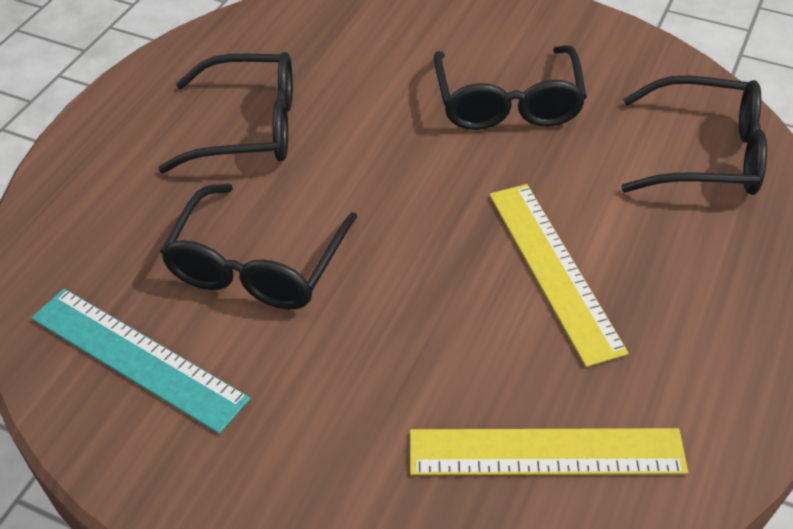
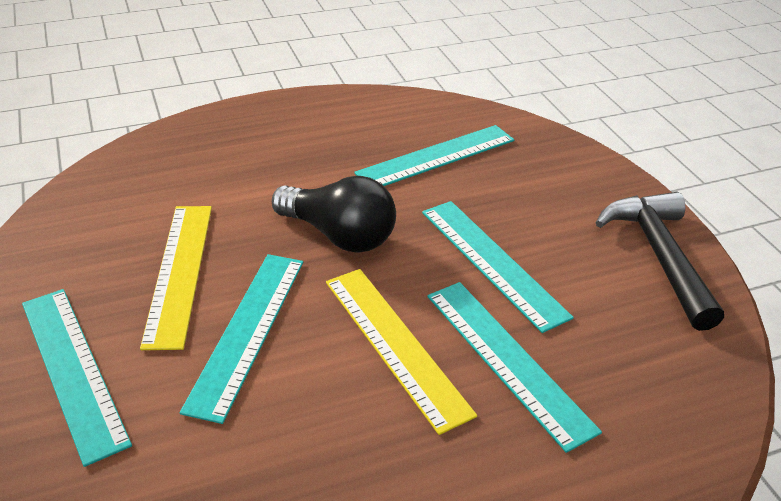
black glasses: [158,52,293,173] [160,184,357,310] [434,45,587,130] [621,76,767,195] = 4 -> none = 0
black hammer: none = 0 -> [596,192,724,331] = 1
black light bulb: none = 0 -> [272,176,396,253] = 1
turquoise ruler: [31,289,250,434] = 1 -> [22,289,132,467] [180,254,303,424] [354,125,514,186] [422,201,574,333] [427,282,602,453] = 5

